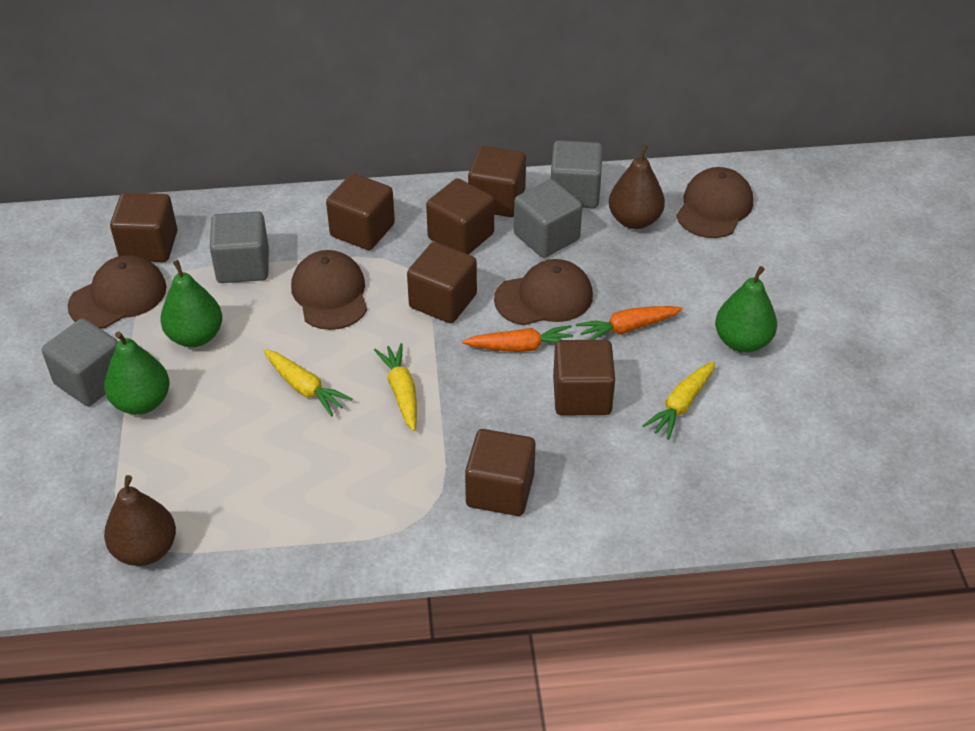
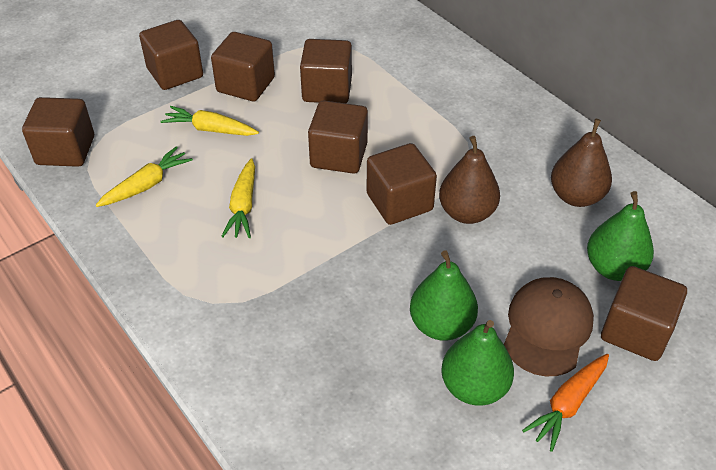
brown cap: [67,255,167,329] [291,250,367,330] [494,259,593,325] [676,167,753,238] = 4 -> [504,277,594,376] = 1
grey cube: [42,318,118,406] [210,211,269,283] [514,179,582,258] [551,140,603,208] = 4 -> none = 0
orange carrot: [462,325,573,352] [576,306,683,340] = 2 -> [522,354,609,452] = 1

